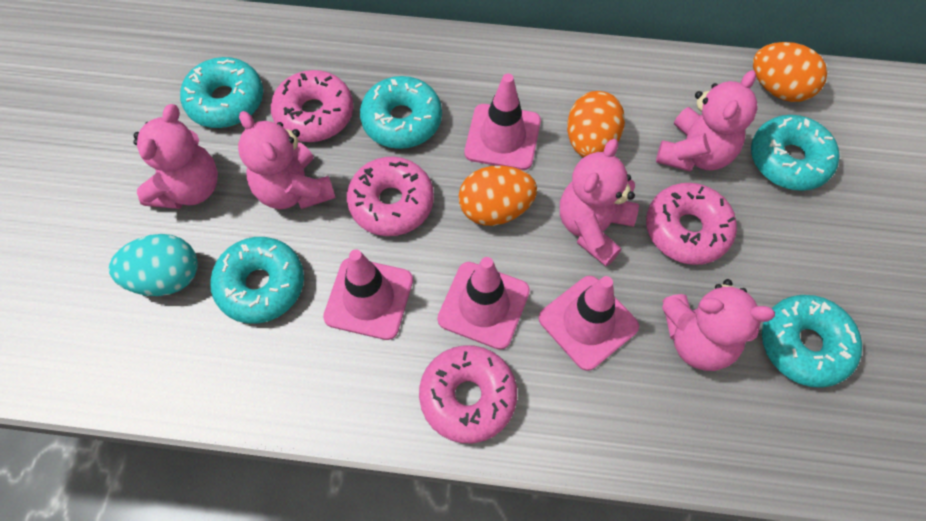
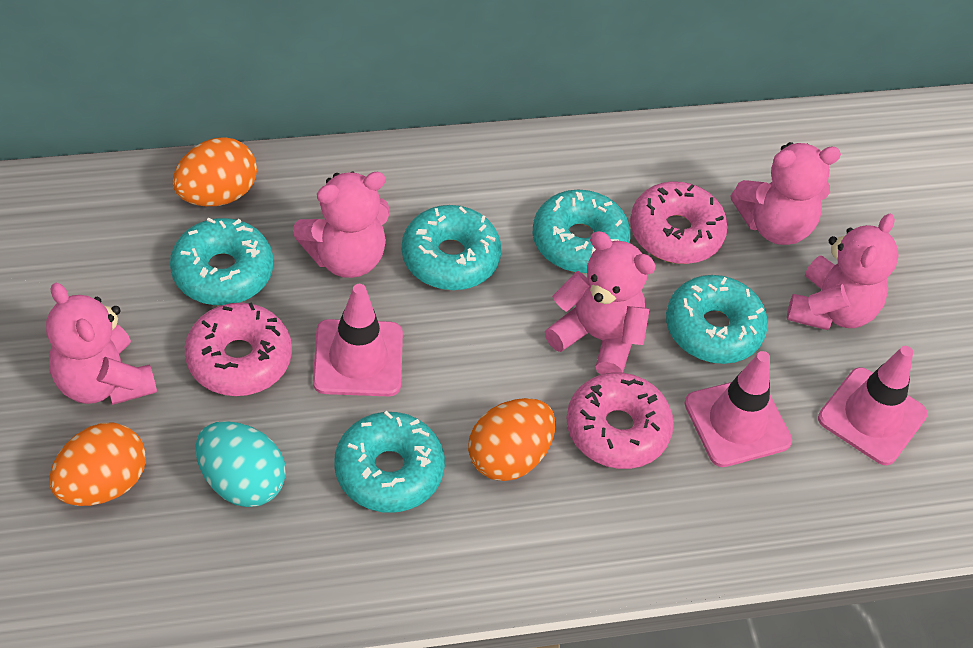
pink donut: [271,70,354,142] [347,157,434,236] [419,345,517,443] [646,183,737,265] = 4 -> [185,302,292,396] [566,372,674,469] [630,181,728,264] = 3
pink traffic cone: [323,249,413,340] [437,257,530,350] [465,73,541,170] [539,276,639,371] = 4 -> [313,284,403,396] [684,351,792,467] [818,346,928,465] = 3

